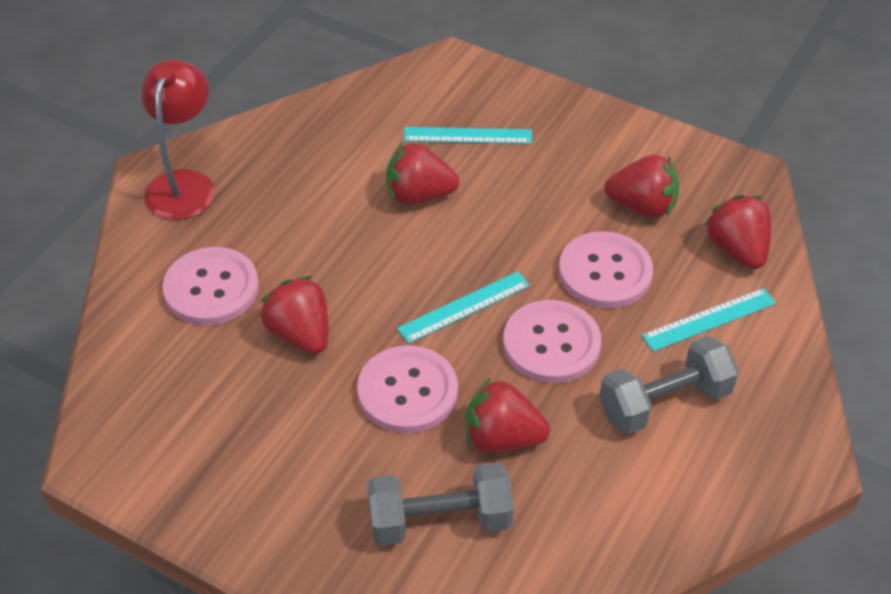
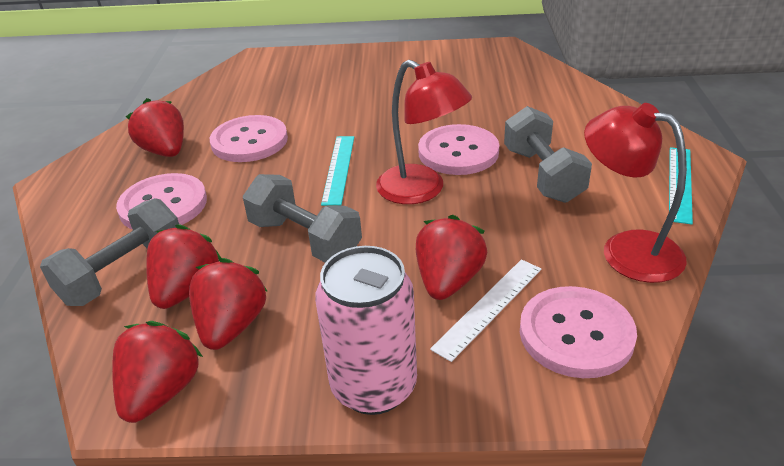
grey dumbbell: [367,462,514,546] [599,336,739,434] = 2 -> [40,198,179,306] [243,174,362,263] [504,106,592,203] = 3
pink can: none = 0 -> [315,246,417,415] = 1
red lamp: [141,59,215,220] = 1 -> [376,60,472,204] [584,103,687,283] = 2
turquoise ruler: [397,271,530,344] [404,127,532,144] [642,288,776,351] = 3 -> [321,136,354,206] [669,147,693,225] = 2
white ruler: none = 0 -> [430,259,542,362] = 1

